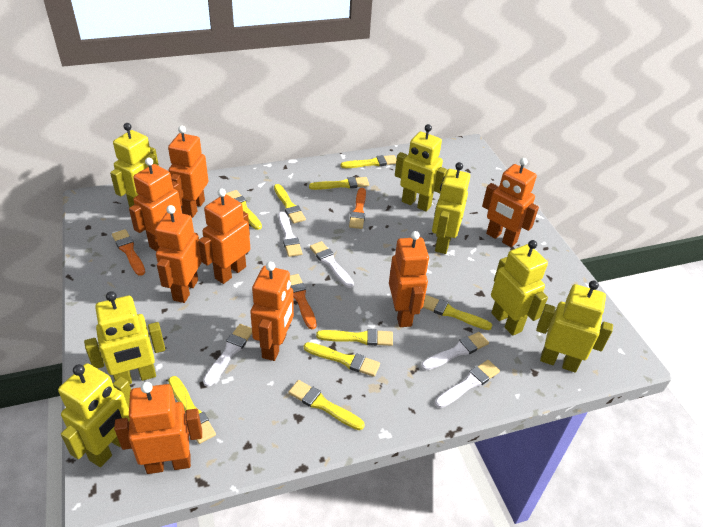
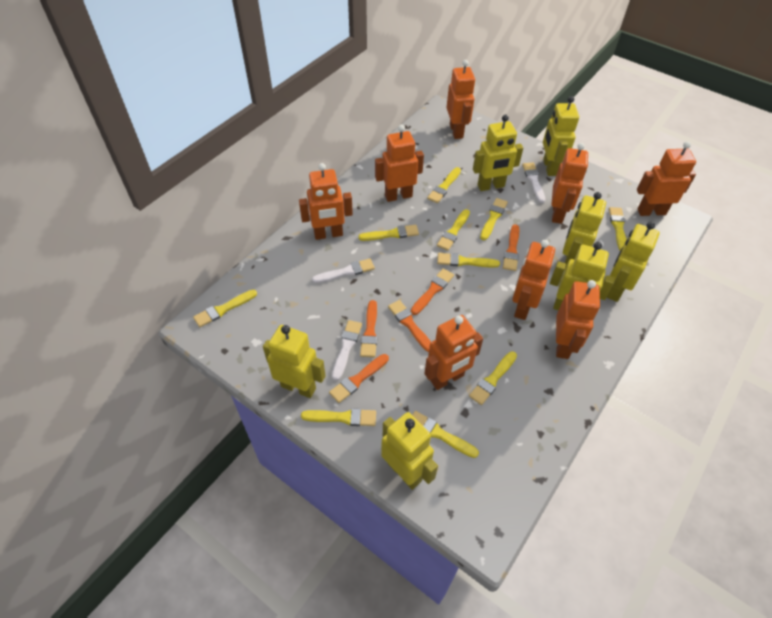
orange brush: [112,229,145,276] [290,274,317,329] [349,188,366,229] = 3 -> [329,354,389,403] [360,300,377,358] [388,300,431,352] [411,268,454,315] [503,224,519,271] = 5
white brush: [203,324,252,387] [278,212,302,257] [310,241,354,288] [421,332,489,371] [435,360,500,408] = 5 -> [312,259,375,283] [332,320,362,381] [522,163,545,203] = 3
yellow brush: [168,376,216,444] [226,190,262,230] [274,184,306,224] [288,380,364,430] [304,342,380,377] [309,177,369,190] [316,329,393,346] [341,155,397,168] [423,295,492,330] = 9 -> [193,290,257,327] [301,408,376,426] [358,225,419,241] [412,411,479,458] [427,167,461,203] [437,209,470,251] [437,253,500,268] [469,351,517,405] [480,198,508,240] [609,207,627,250] = 10

